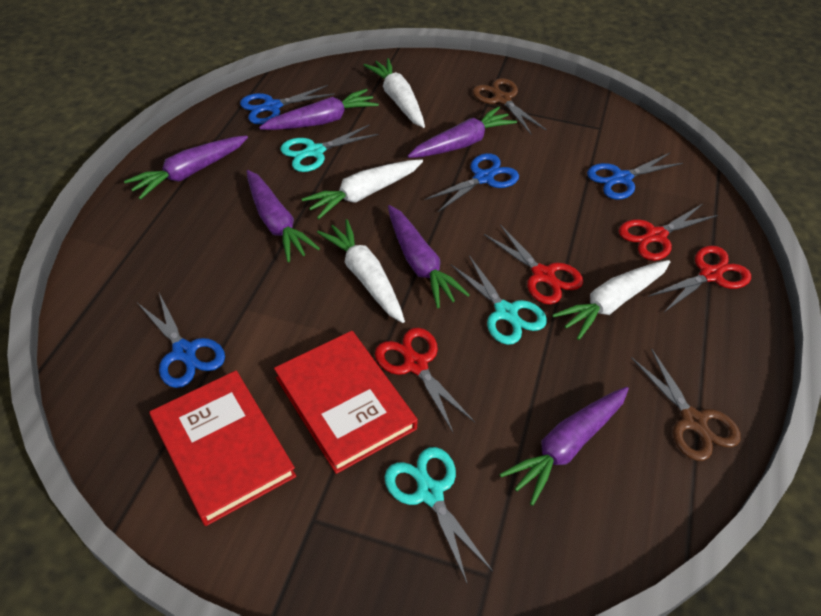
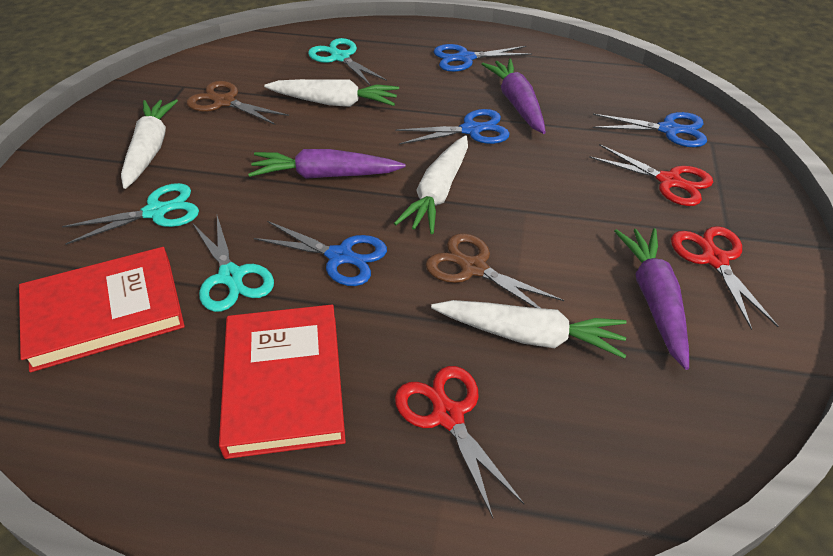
purple carrot: [124,135,248,200] [246,170,320,262] [259,89,379,130] [388,205,470,308] [407,106,517,158] [499,387,629,506] = 6 -> [248,149,405,179] [481,59,546,134] [614,228,689,370] = 3
red scissors: [375,328,475,432] [484,224,583,305] [619,204,718,261] [648,245,751,312] = 4 -> [395,366,524,518] [589,144,713,206] [671,226,778,330] = 3

